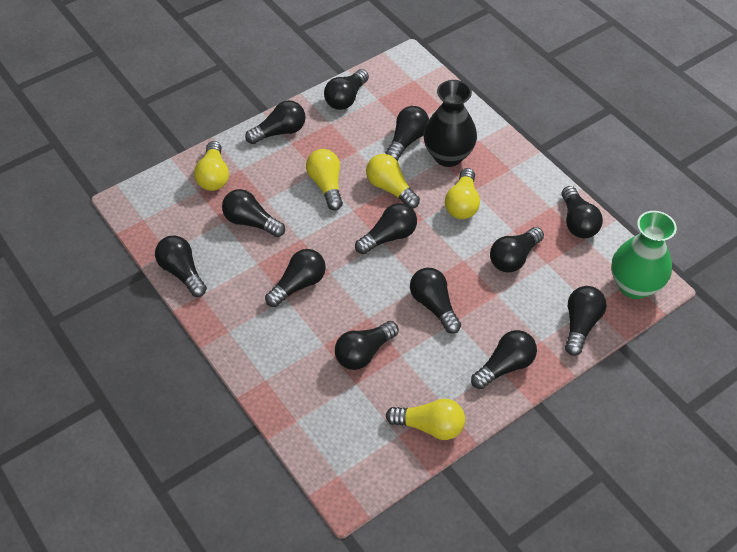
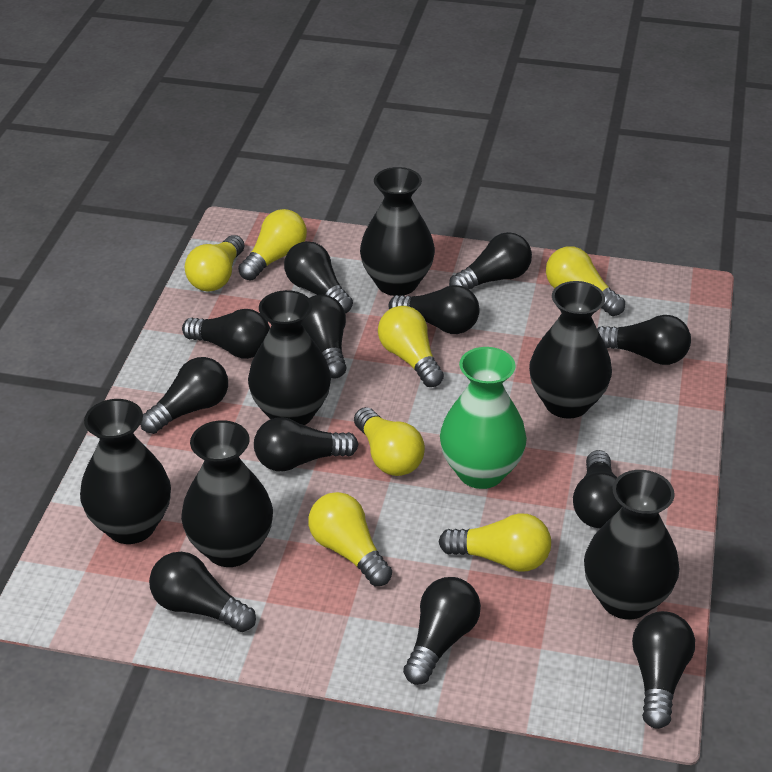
black light bulb: [155,236,207,297] [222,189,285,237] [245,100,306,144] [265,249,326,307] [324,69,369,110] [335,321,399,370] [355,203,417,254] [385,106,429,161] [410,268,461,334] [471,330,537,389] [490,227,544,273] [562,186,603,238] [565,286,607,356] = 13 -> [140,357,228,434] [149,552,256,632] [182,309,270,359] [254,417,358,471] [284,241,353,313] [302,295,347,378] [389,285,479,334] [403,577,481,685] [449,232,532,289] [573,450,622,528] [597,315,691,365] [632,611,695,729] = 12
black vase: [424,80,477,167] = 1 -> [80,399,171,544] [181,420,273,567] [248,290,331,425] [360,167,435,296] [529,281,612,419] [584,470,679,619] = 6
yellow light bulb: [194,141,229,191] [306,149,343,210] [366,154,420,209] [386,399,465,440] [445,168,480,219] = 5 -> [184,235,245,291] [238,209,307,281] [309,492,392,586] [354,407,425,476] [378,306,444,387] [438,513,551,572] [546,246,625,316] = 7

